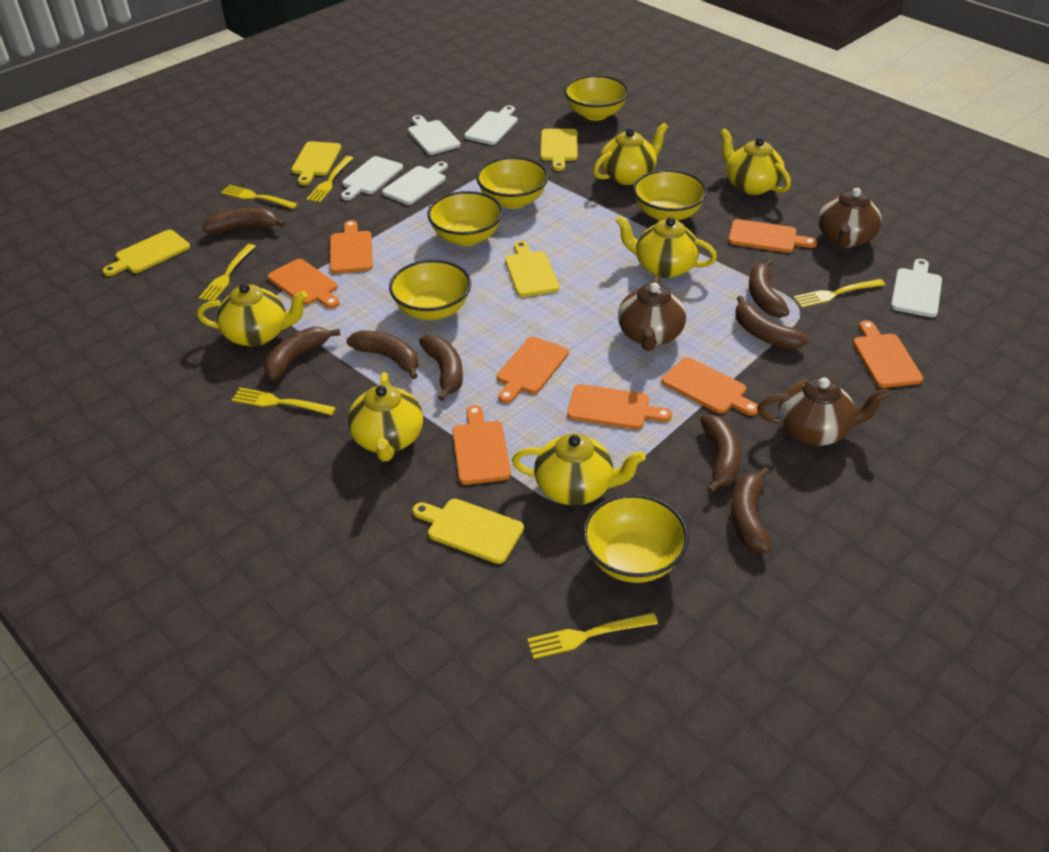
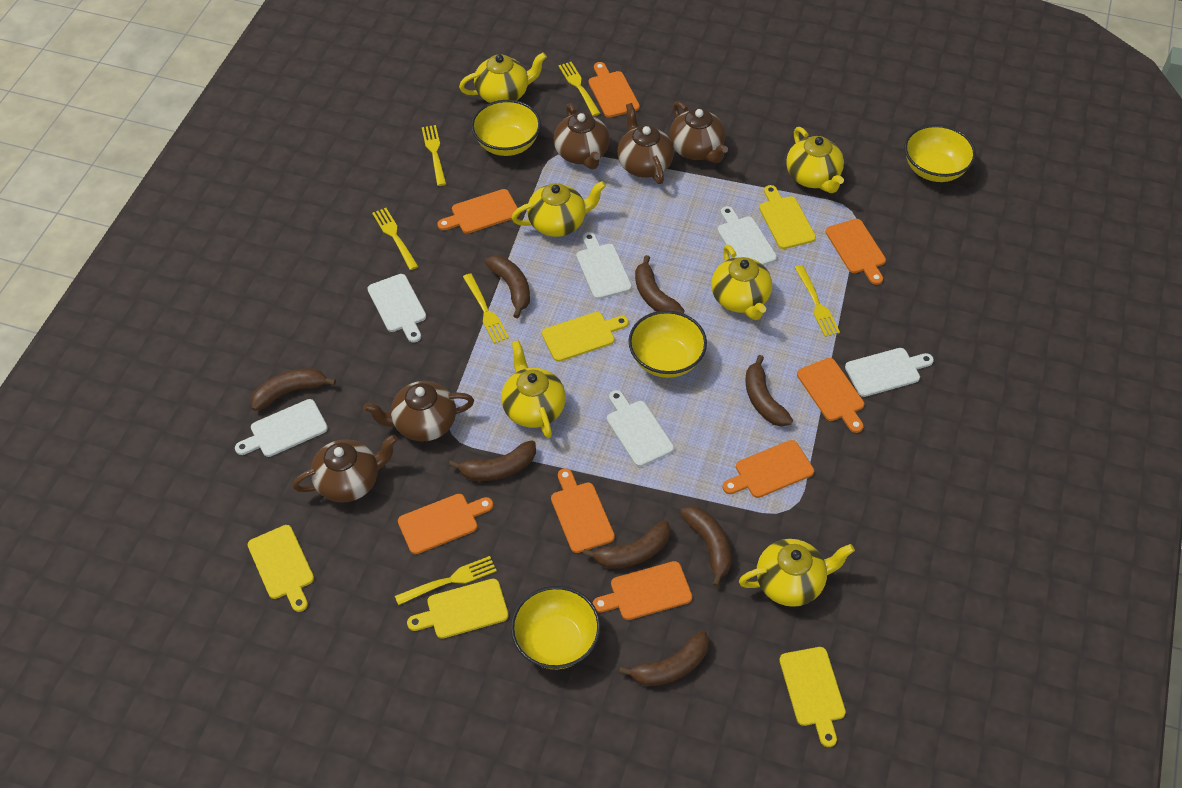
brown teapot: [618,275,686,351] [757,377,890,446] [818,186,882,248] = 3 -> [292,434,398,503] [363,381,474,442] [553,103,610,169] [617,103,674,184] [669,101,728,163] = 5
white cutting board: [341,156,403,200] [382,161,448,205] [408,115,461,155] [464,106,518,145] [891,259,942,317] = 5 -> [235,399,328,457] [367,274,426,342] [576,232,632,299] [607,390,674,467] [717,206,777,266] [845,348,934,397] = 6
yellow bowl: [389,260,471,320] [427,191,503,246] [476,157,549,209] [564,75,629,121] [583,494,689,583] [633,169,707,221] = 6 -> [471,100,541,156] [511,586,601,669] [628,311,707,378] [904,125,976,182] = 4

